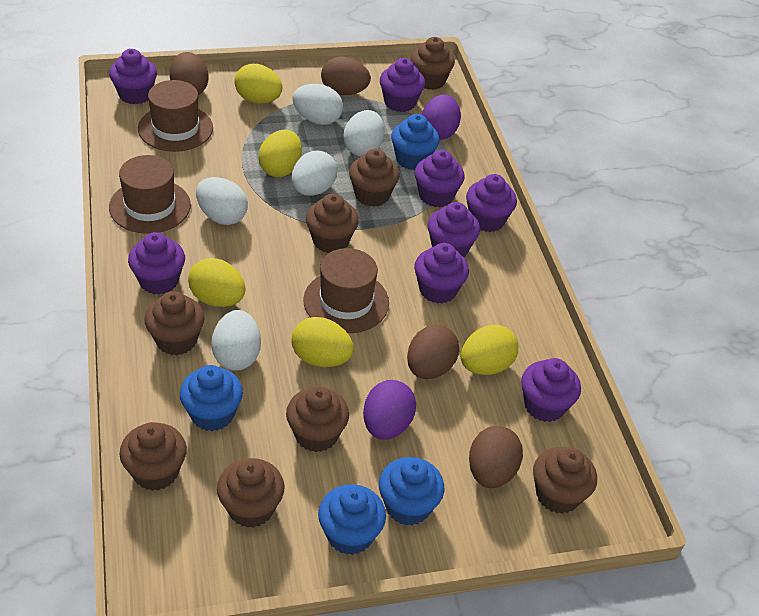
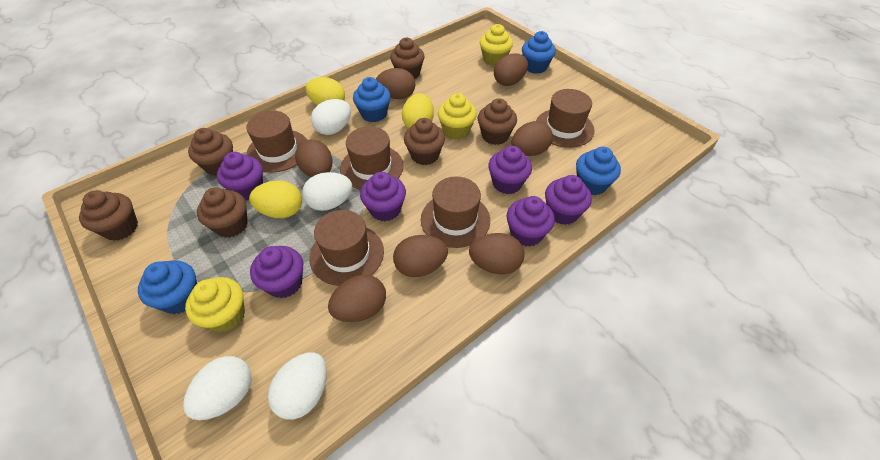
brown cupcake: [120,422,187,491] [145,291,205,356] [217,458,285,528] [286,386,349,452] [306,194,359,253] [349,149,400,207] [411,37,455,90] [533,447,597,514] = 8 -> [79,190,138,241] [188,128,233,176] [197,187,248,238] [390,38,424,79] [404,118,445,165] [478,98,517,145] = 6
brown egg: [169,52,209,95] [321,57,371,95] [407,325,459,379] [469,426,523,488] = 4 -> [295,140,333,177] [328,274,386,322] [376,68,415,99] [393,235,448,277] [469,233,525,275] [494,53,528,86] [511,121,553,156] = 7
brown hat: [109,155,191,234] [138,80,213,152] [303,248,389,333] = 3 -> [246,111,307,173] [309,210,384,286] [340,126,404,190] [421,177,490,248] [536,89,595,148] = 5
purple cupcake: [109,49,157,104] [128,232,185,295] [380,58,425,112] [414,243,469,304] [415,150,464,207] [428,202,480,257] [466,174,517,232] [521,358,581,422] = 8 -> [217,152,263,200] [250,246,303,298] [360,172,406,221] [488,146,532,194] [507,196,555,247] [545,175,592,225] = 6
purple egg: [363,380,416,440] [422,94,461,140] = 2 -> none = 0
white egg: [196,177,248,225] [211,310,261,371] [291,151,337,196] [292,84,343,125] [343,110,385,156] = 5 -> [183,356,252,420] [268,352,327,420] [302,172,352,211] [311,99,351,135] = 4
yellow cupcake: none = 0 -> [185,277,245,332] [438,93,477,139] [480,24,513,66] = 3
yellow egg: [188,258,246,307] [234,64,282,104] [258,130,302,177] [291,317,354,367] [461,325,518,375] = 5 -> [249,180,302,218] [306,77,345,105] [402,93,434,128] = 3

